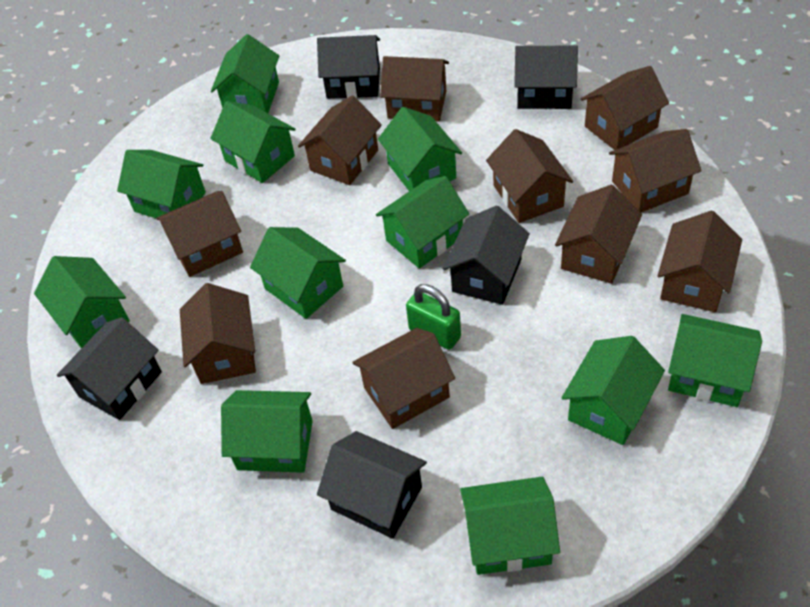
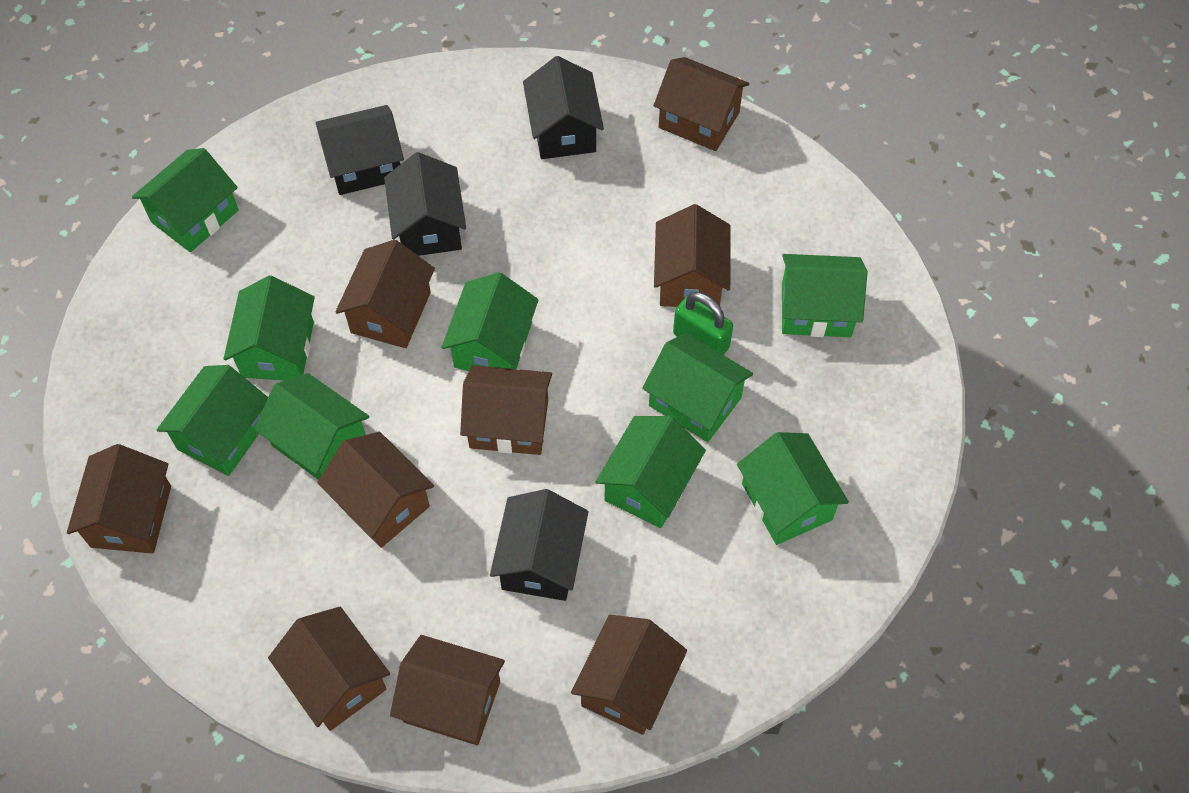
black house: [57,317,162,420] [317,35,380,99] [317,431,427,539] [443,206,530,305] [514,45,578,109] = 5 -> [315,105,404,195] [384,152,466,256] [490,489,589,601] [523,56,604,159] = 4
brown house: [156,191,243,277] [180,283,256,384] [298,95,382,185] [352,328,455,429] [380,56,449,122] [486,129,573,223] [555,185,642,284] [580,66,669,150] [609,129,701,212] [658,211,742,312] = 10 -> [67,444,171,554] [268,607,390,731] [317,432,434,548] [335,240,435,348] [390,635,505,745] [460,365,552,455] [571,615,687,735] [654,57,749,151] [654,204,731,307] = 9
green house: [34,256,130,348] [117,150,206,218] [210,101,296,183] [211,34,279,113] [221,390,313,473] [250,227,346,319] [376,176,469,269] [378,107,462,191] [460,477,560,575] [562,336,665,445] [668,314,762,407] = 11 -> [132,148,239,252] [157,365,268,476] [223,276,315,381] [254,373,369,480] [442,272,539,371] [596,416,706,528] [642,333,753,442] [737,432,849,545] [782,254,868,337] = 9

